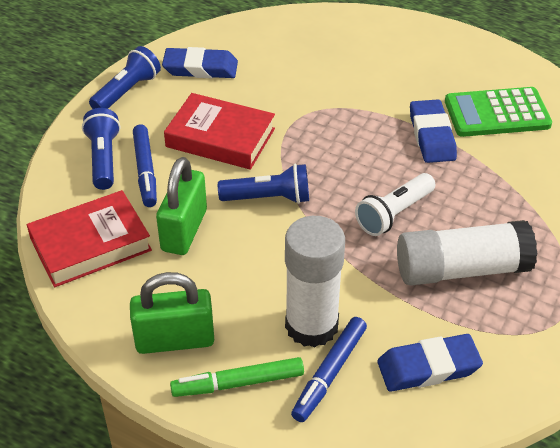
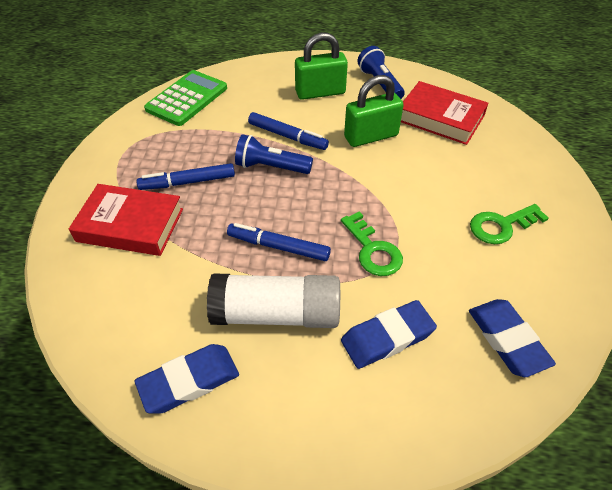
blue flashlight: [82,108,120,190] [89,46,161,109] [218,164,309,204] = 3 -> [235,134,313,174] [357,46,405,99] = 2
blue marker: [133,125,157,207] [291,317,367,422] = 2 -> [136,163,235,190] [227,223,331,261] [248,112,329,150] = 3
green key: none = 0 -> [341,212,403,276] [470,204,549,244] = 2
green marker: [170,357,304,397] = 1 -> none = 0
white flashlight: [355,173,435,236] = 1 -> none = 0
white glue stick: [285,216,345,348] [397,220,538,286] = 2 -> [207,273,340,328] = 1

